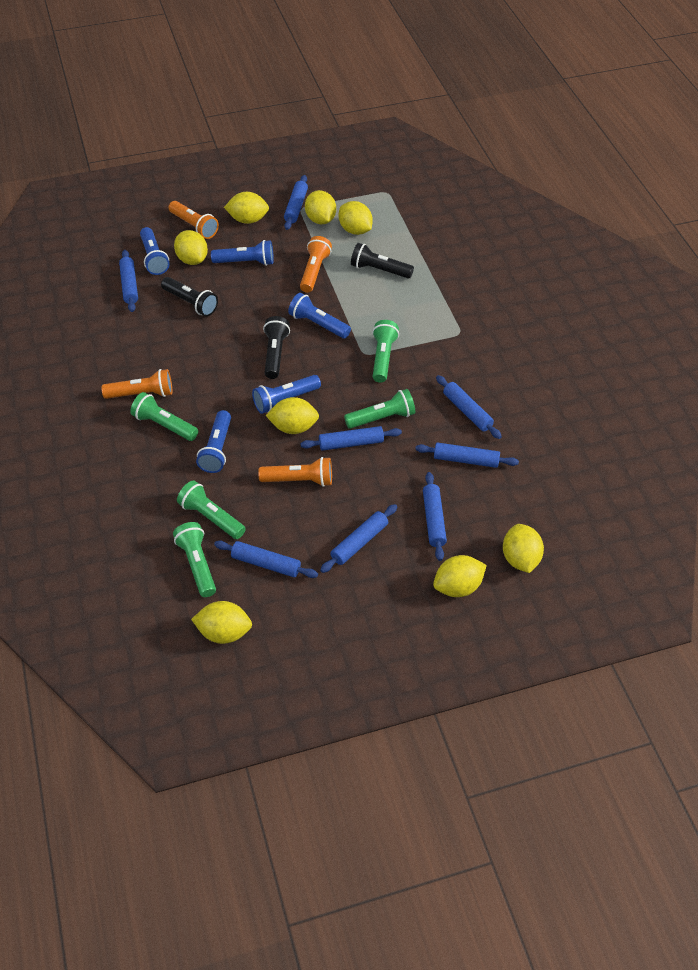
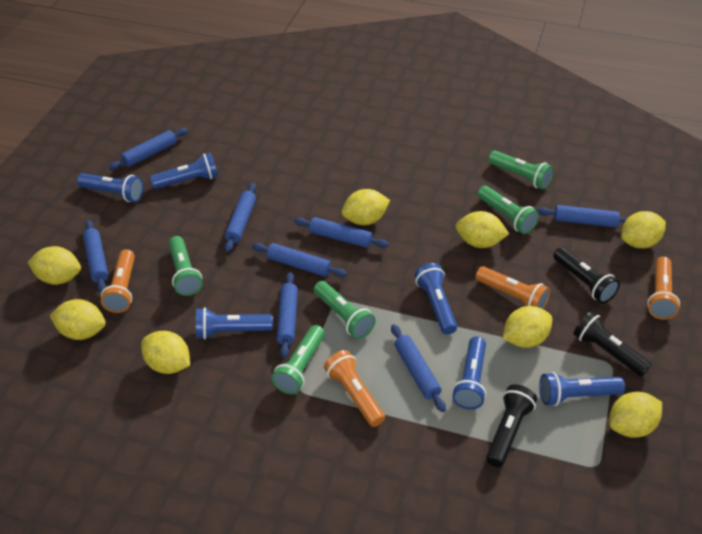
blue flashlight: [140,227,170,275] [196,410,231,473] [211,240,274,266] [252,375,321,414] [288,293,351,338] = 5 -> [77,173,144,202] [150,153,218,189] [196,307,273,339] [414,263,457,334] [452,336,486,409] [539,372,625,406] = 6

